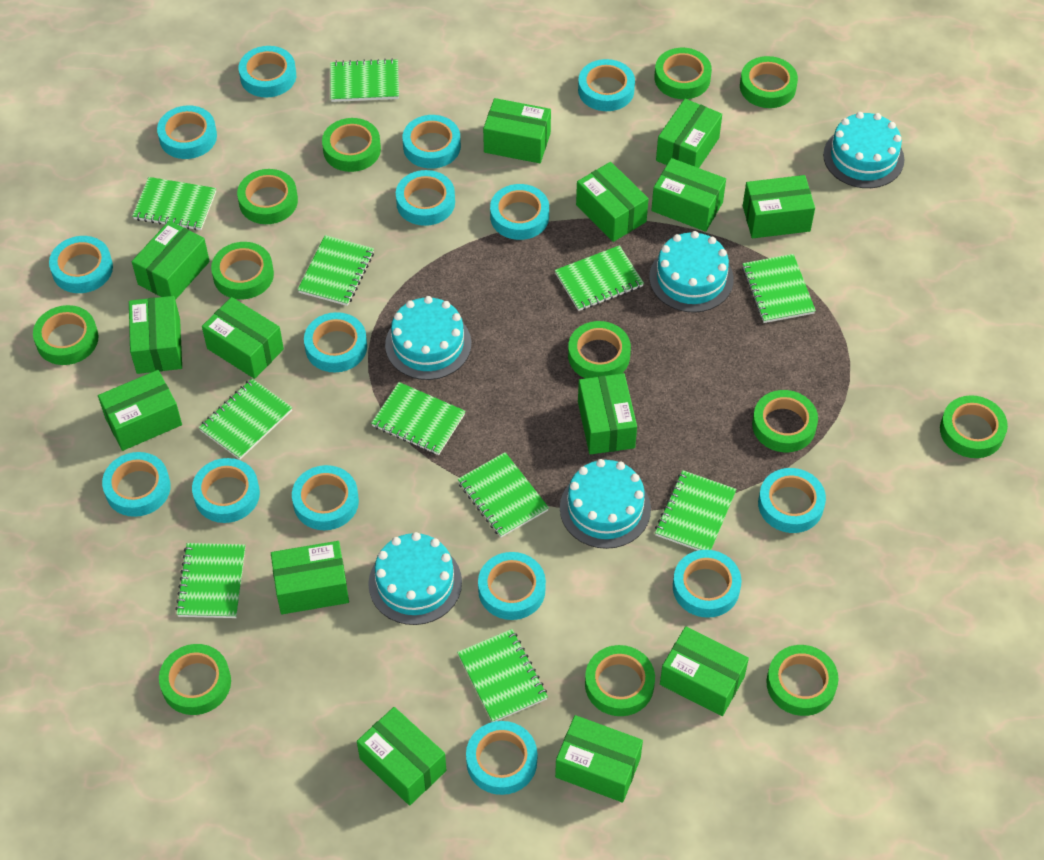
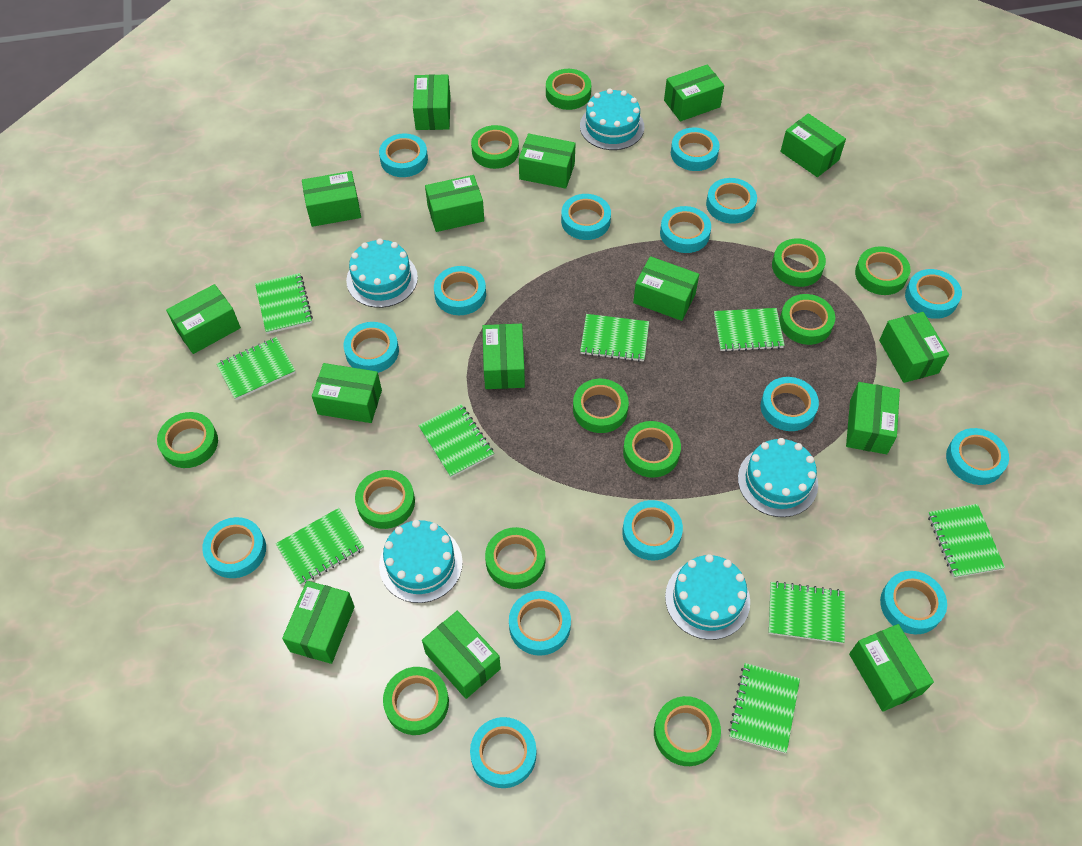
green box: [98,370,182,451] [129,296,182,374] [132,220,210,300] [202,297,284,379] [271,541,349,614] [357,707,446,806] [483,98,551,163] [555,715,643,802] [576,162,649,242] [578,373,637,455] [651,158,726,232] [656,99,722,168] [660,626,749,716] [743,175,815,238] = 14 -> [166,284,241,354] [282,581,355,664] [302,171,361,227] [312,363,382,423] [413,74,451,130] [422,611,501,699] [425,175,484,232] [482,324,525,389] [519,133,576,189] [633,256,699,321] [664,65,724,121] [780,113,846,177] [846,382,900,454] [849,624,934,712] [879,312,949,383] = 15
green notebook: [132,177,216,230] [175,543,245,618] [199,379,292,460] [298,235,374,306] [330,58,399,102] [371,382,466,455] [457,629,548,722] [458,452,549,537] [555,245,644,311] [655,470,737,550] [742,254,816,323] = 11 -> [217,337,296,400] [255,273,313,334] [276,508,364,585] [418,404,494,477] [580,314,649,362] [714,308,785,352] [728,663,800,753] [768,581,845,644] [928,504,1005,578] = 9

